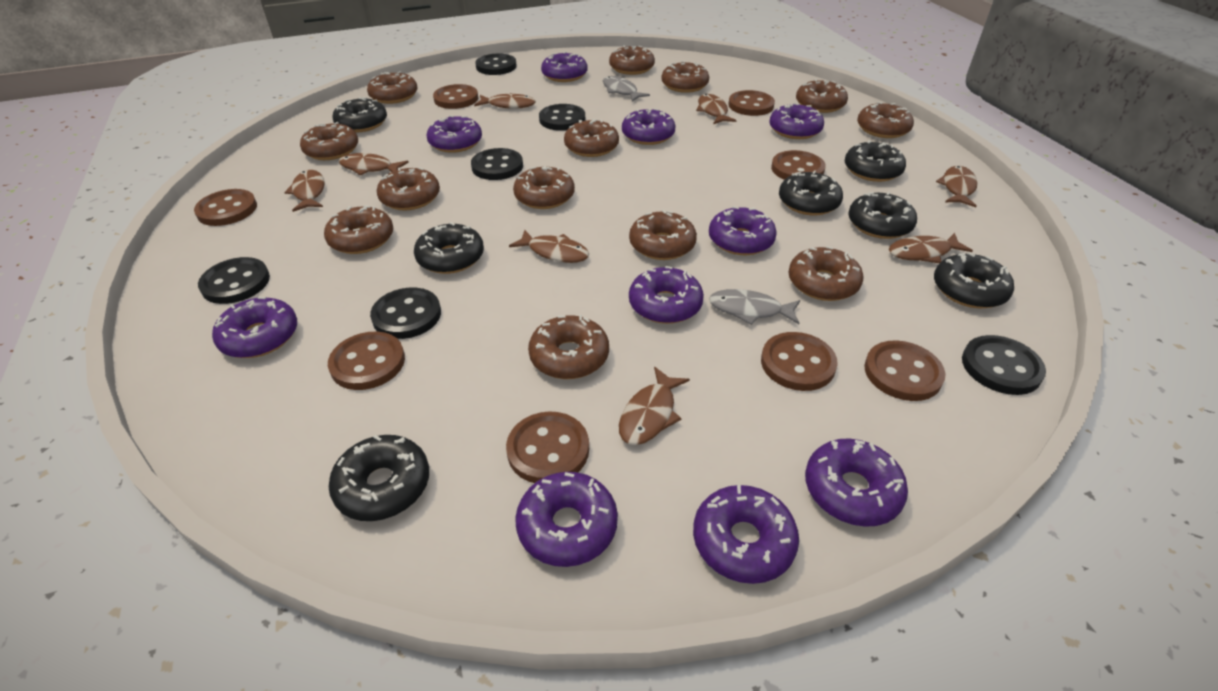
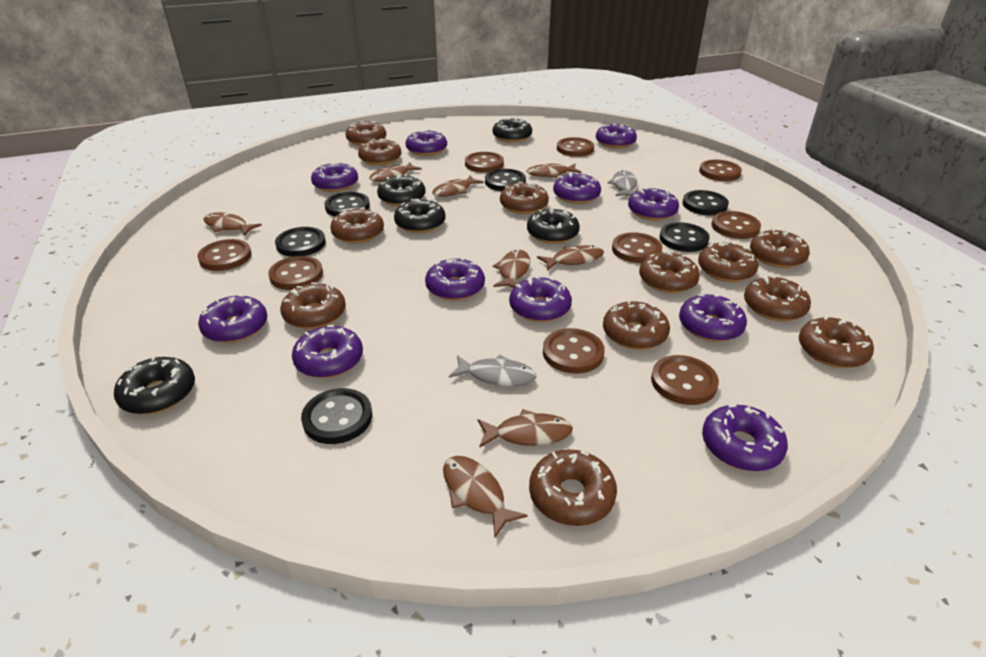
black donut: [329,435,429,521] [333,97,387,132] [414,222,484,274] [779,170,843,215] [845,140,906,182] [848,191,917,239] [934,252,1014,308] = 7 -> [114,356,195,414] [377,174,425,206] [394,199,446,233] [493,118,532,142] [527,208,580,244] = 5
brown button: [194,189,257,226] [328,332,405,390] [433,84,478,109] [506,412,589,483] [728,90,775,116] [761,332,838,391] [771,150,826,180] [864,340,945,401] = 8 -> [197,239,251,271] [268,256,323,290] [465,152,504,173] [543,328,605,374] [557,137,594,157] [612,232,662,263] [651,355,719,405] [699,160,742,181] [712,211,761,239] = 9
brown donut: [300,122,358,160] [324,206,393,254] [367,71,417,104] [377,167,440,211] [513,166,575,209] [528,315,609,379] [564,119,619,157] [609,45,655,75] [629,210,697,260] [661,61,709,93] [788,246,863,301] [796,79,848,113] [857,102,914,138] = 13 -> [280,282,346,329] [330,207,384,243] [346,121,386,146] [358,138,401,165] [500,182,549,214] [529,450,617,526] [603,300,670,350] [639,251,700,293] [698,242,759,282] [744,275,811,321] [750,228,810,268] [799,315,874,368] = 12
purple donut: [212,297,297,358] [427,115,482,153] [515,472,618,567] [541,51,588,82] [622,108,675,145] [629,266,704,324] [693,485,799,584] [709,206,777,255] [769,103,824,139] [805,438,908,527] = 10 -> [198,294,267,343] [292,325,363,378] [311,162,358,192] [405,129,447,156] [425,257,485,301] [509,276,572,322] [553,172,601,204] [596,123,637,148] [628,187,679,221] [679,293,747,342] [702,405,788,471] = 11

